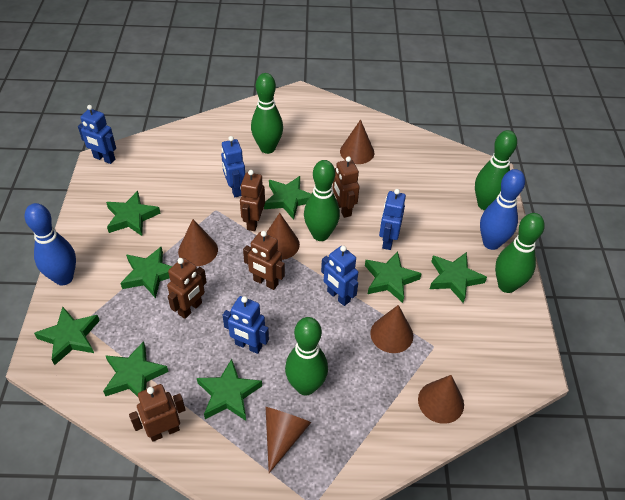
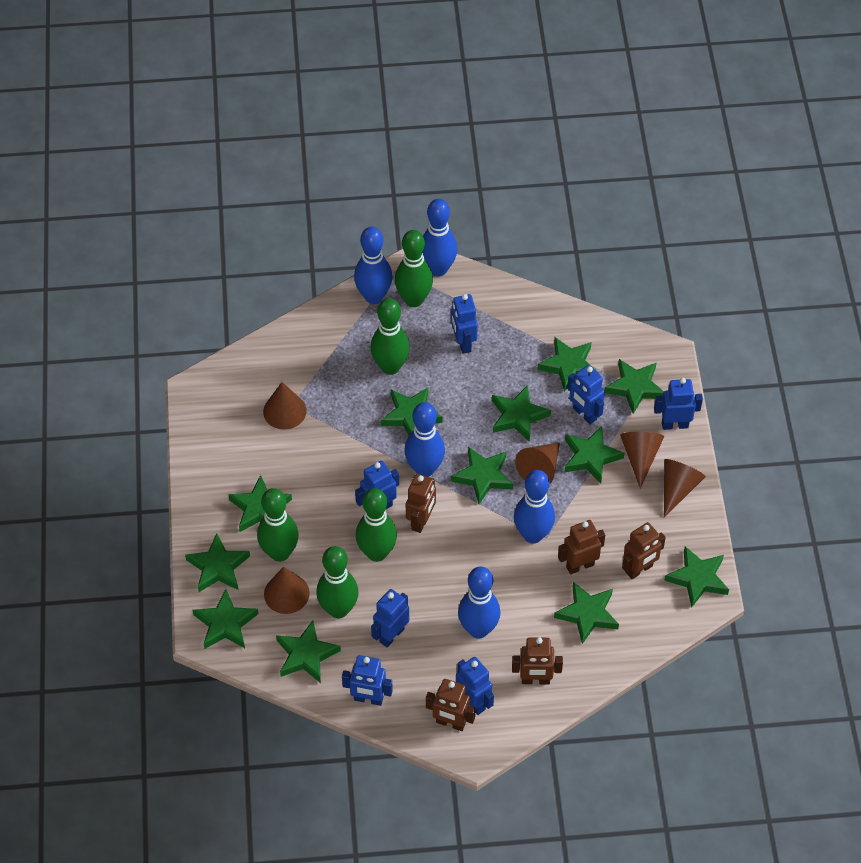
blue bowling pin: [25,203,76,285] [480,169,525,250] = 2 -> [354,227,392,304] [405,402,445,477] [423,199,457,277] [458,567,500,639] [514,470,555,543] = 5
blue robot: [78,105,116,164] [221,136,245,197] [223,296,269,354] [321,246,358,306] [379,189,406,250] = 5 -> [342,655,393,706] [355,461,399,509] [371,589,409,647] [451,294,478,354] [456,657,494,715] [567,365,605,424] [654,378,703,430] = 7
brown cone: [178,219,218,266] [266,407,312,473] [267,213,300,260] [340,119,374,164] [370,305,413,353] [418,375,464,424] = 6 -> [263,382,307,430] [264,567,310,614] [515,443,560,483] [620,432,664,489] [664,459,706,517] = 5
green star: [34,307,100,365] [103,341,169,397] [106,191,161,236] [120,246,172,298] [197,359,262,421] [264,176,311,220] [365,251,422,303] [430,252,487,303] = 8 -> [185,533,250,592] [193,589,258,649] [228,475,292,532] [276,620,341,683] [381,388,443,435] [451,447,513,504] [492,385,551,442] [538,337,598,392] [554,582,619,644] [564,426,624,484] [604,359,664,414] [664,546,729,607] = 12

